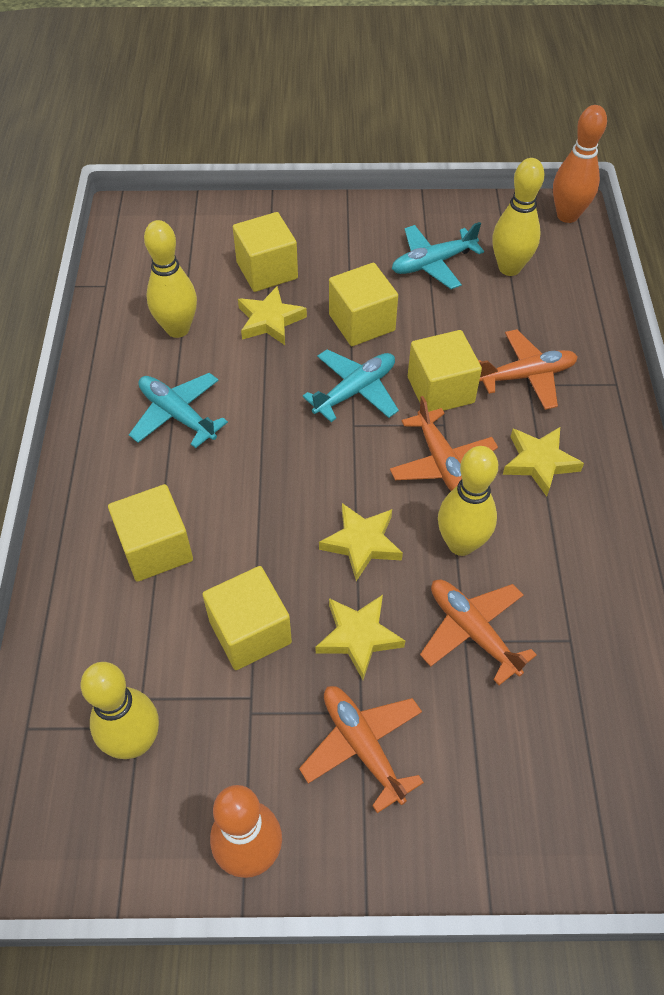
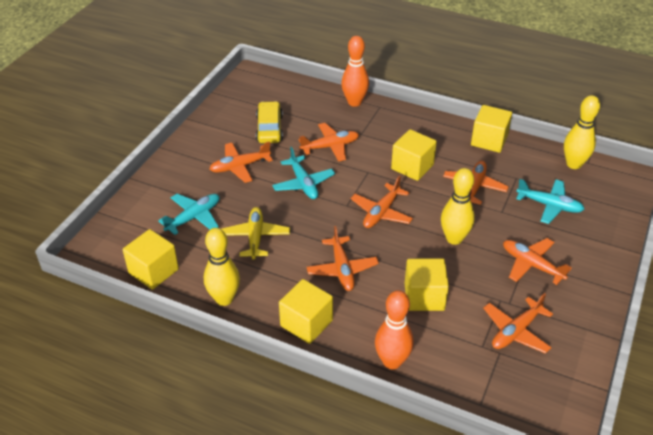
orange plane: [299,686,424,813] [390,396,498,491] [420,580,537,685] [478,329,578,410] = 4 -> [209,141,273,183] [298,123,359,162] [307,226,379,291] [351,176,413,228] [443,161,509,205] [483,293,553,354] [503,238,572,285] = 7
yellow bowling pin: [81,662,159,759] [144,220,197,338] [438,446,498,556] [492,158,544,276] = 4 -> [204,228,240,306] [441,168,475,245] [564,95,600,169] = 3
yellow car: none = 0 -> [256,101,283,143] = 1
yellow plane: none = 0 -> [222,207,290,260] = 1
yellow star: [238,286,307,345] [315,595,405,680] [319,503,403,581] [503,427,584,497] = 4 -> none = 0

